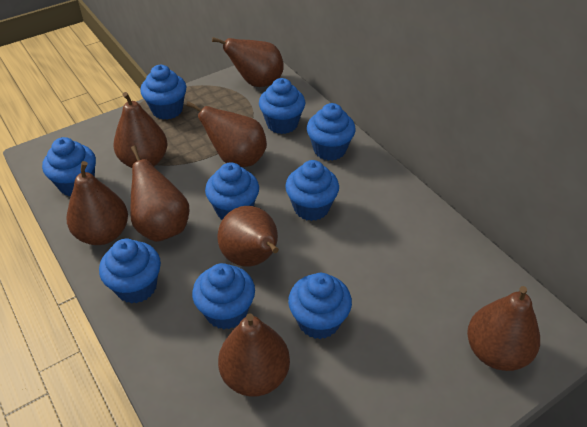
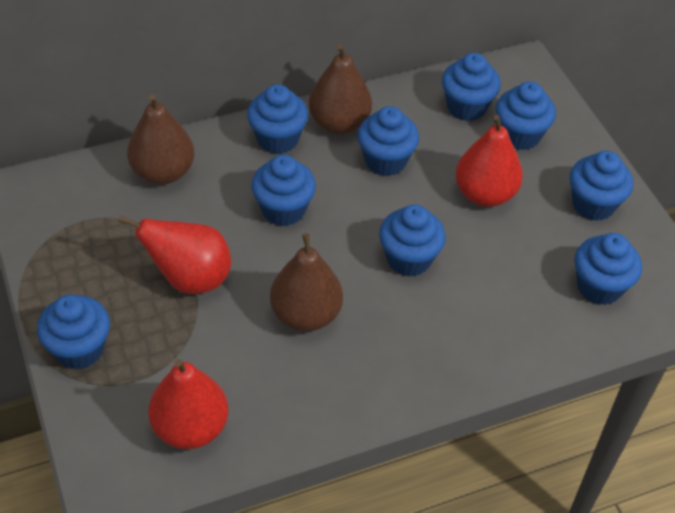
brown pear: [67,161,128,245] [114,92,168,168] [130,146,189,242] [186,101,267,167] [212,37,284,87] [217,206,279,267] [218,313,290,396] [467,286,540,371] = 8 -> [127,94,194,185] [270,233,343,332] [309,44,372,134] = 3
red pear: none = 0 -> [118,215,231,294] [148,359,228,449] [456,115,523,207] = 3

